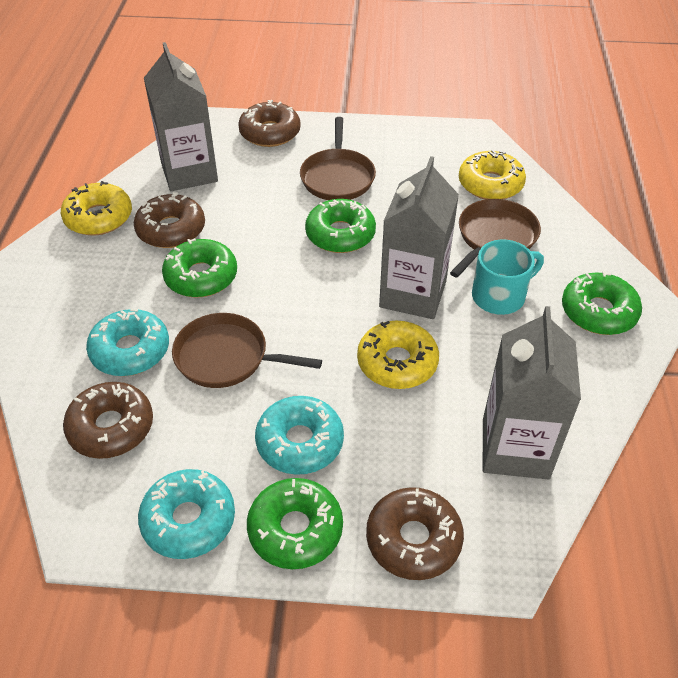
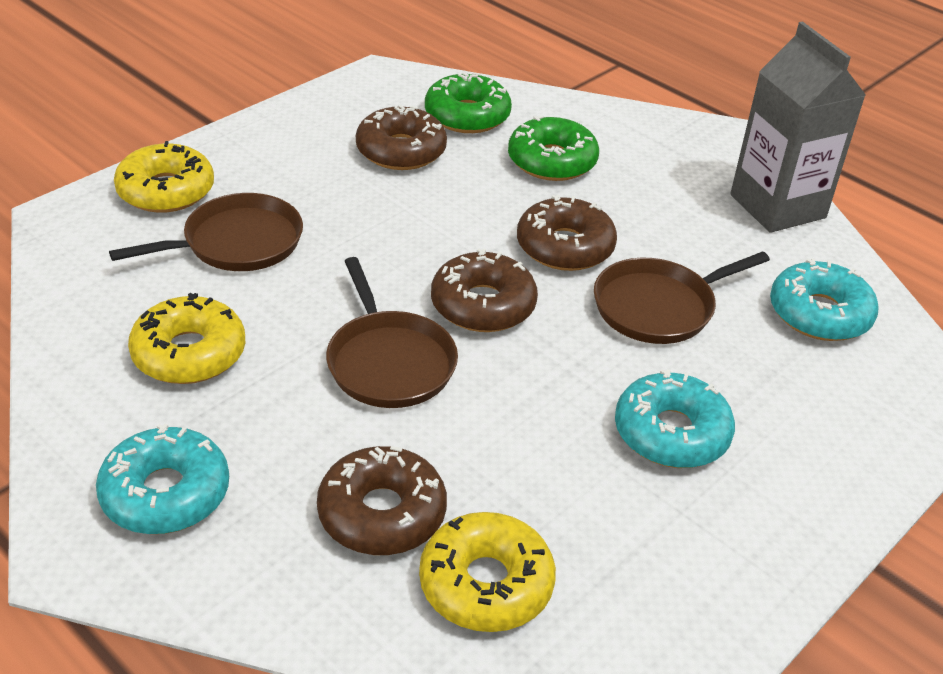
green donut: [162,238,237,298] [247,478,343,569] [305,199,376,253] [562,271,642,335] = 4 -> [425,72,512,133] [508,116,599,181] = 2
grey carton: [144,42,218,191] [379,156,459,319] [483,306,581,479] = 3 -> [730,22,866,233] = 1
turquoise mug: [472,239,544,315] = 1 -> none = 0

